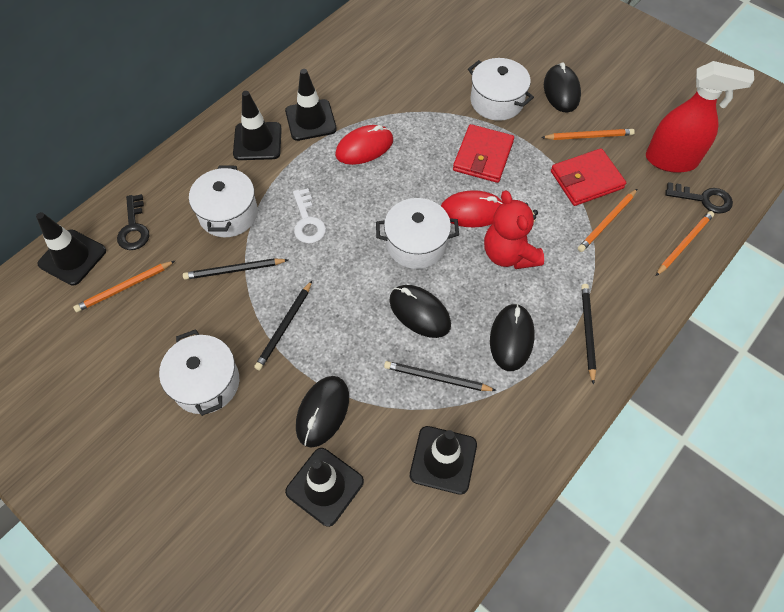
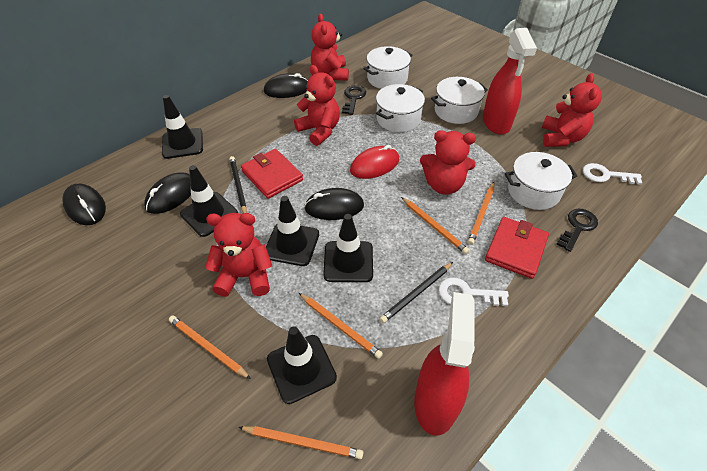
black pencil: [183,258,288,280] [254,281,312,370] [384,361,497,391] [581,284,596,385] = 4 -> [229,156,247,213] [380,262,453,323] = 2
orange pencil: [73,261,175,312] [541,129,635,140] [578,189,637,252] [656,211,714,276] = 4 -> [169,316,251,379] [239,426,363,459] [299,293,383,359] [401,197,470,254] [468,182,494,245] = 5
red mouse: [335,125,393,165] [441,190,503,227] = 2 -> [350,145,399,179] = 1
red spray bottle: [646,61,754,173] = 1 -> [414,292,475,436] [483,28,537,135] = 2
red teddy bear: [484,191,544,269] = 1 -> [205,213,272,297] [294,65,340,146] [311,14,349,81] [420,130,476,195] [542,73,602,147] = 5
white key: [293,188,326,244] = 1 -> [439,277,509,306] [583,163,642,185] = 2

